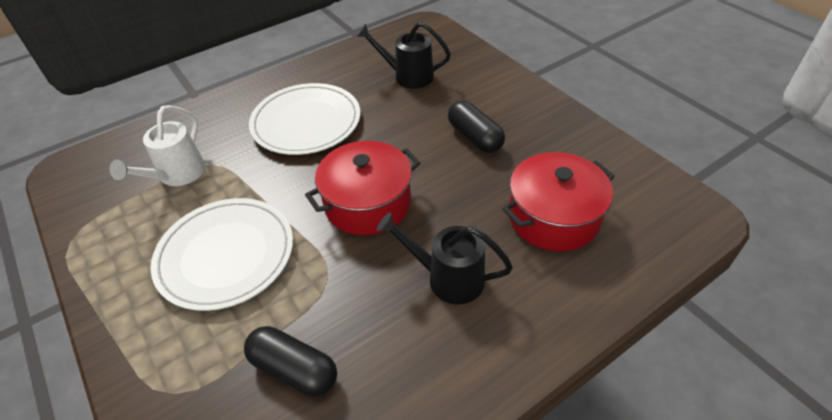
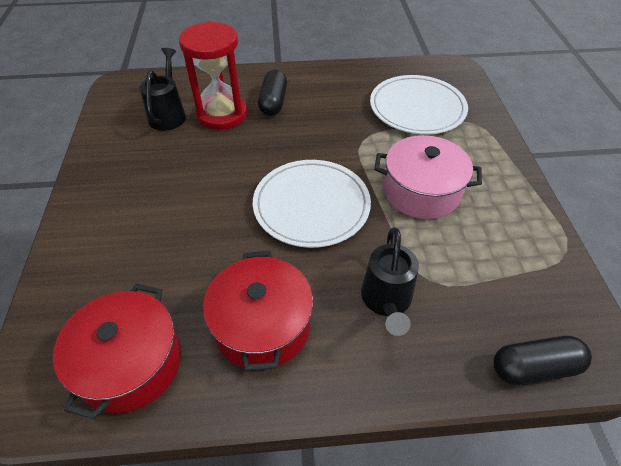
pink pot: none = 0 -> [374,135,482,219] = 1
red hourglass: none = 0 -> [179,21,247,130] = 1
white watering can: [110,105,205,186] = 1 -> none = 0

